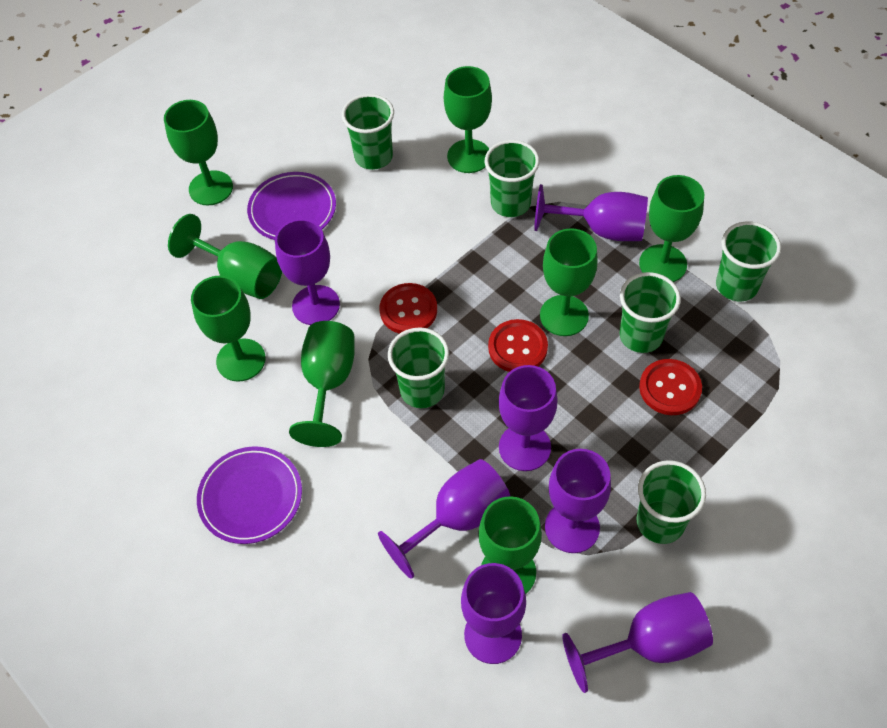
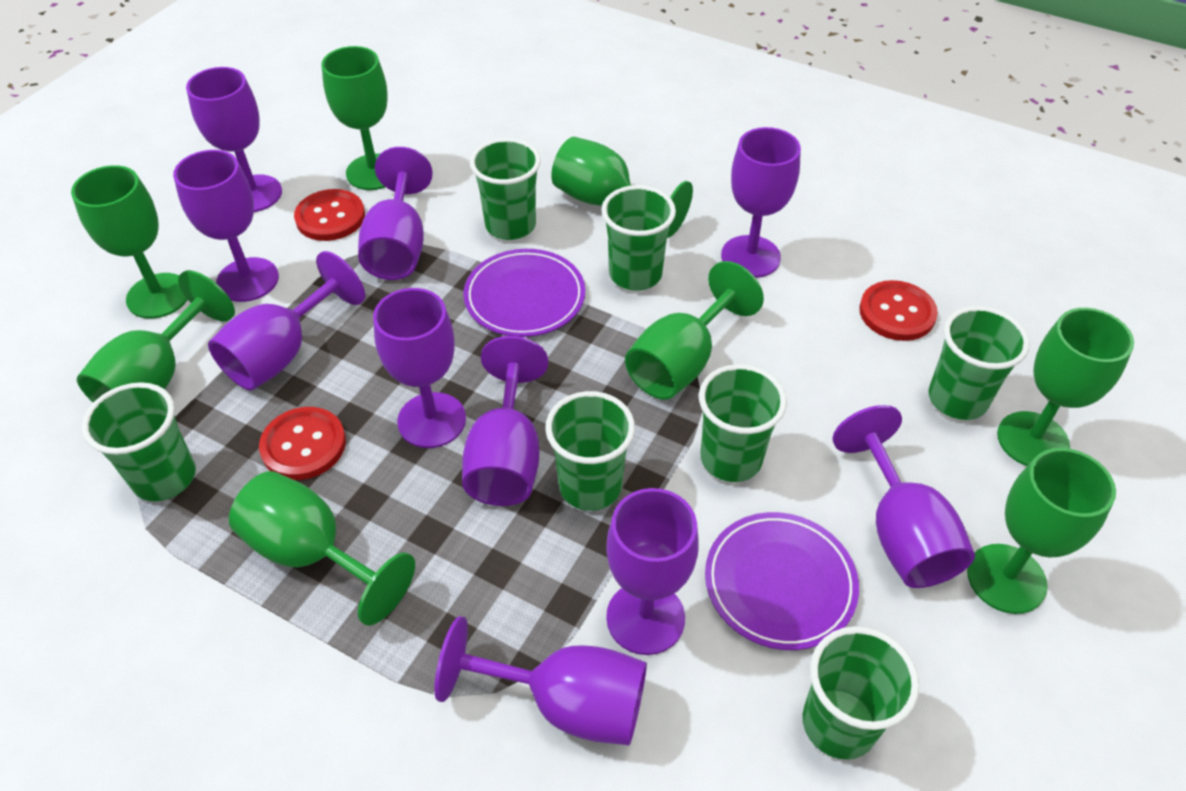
green cup: [342,94,394,170] [388,328,449,408] [485,140,540,217] [619,272,681,353] [637,460,706,544] [716,221,781,301] = 6 -> [82,382,196,502] [470,138,541,240] [545,391,635,511] [601,185,676,291] [699,364,787,482] [803,626,919,760] [929,306,1030,420] = 7
purple goblet: [275,219,340,325] [378,459,510,579] [461,563,526,664] [499,365,558,471] [534,184,648,241] [545,449,611,553] [562,592,713,693] = 7 -> [173,150,279,302] [186,67,282,212] [208,251,365,391] [358,147,433,280] [373,288,466,448] [434,616,647,745] [462,336,548,506] [606,488,699,655] [721,127,801,278] [832,405,975,588] = 10

